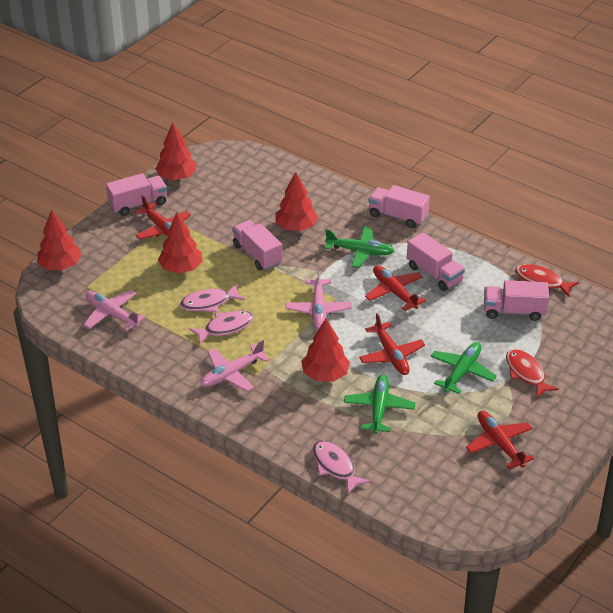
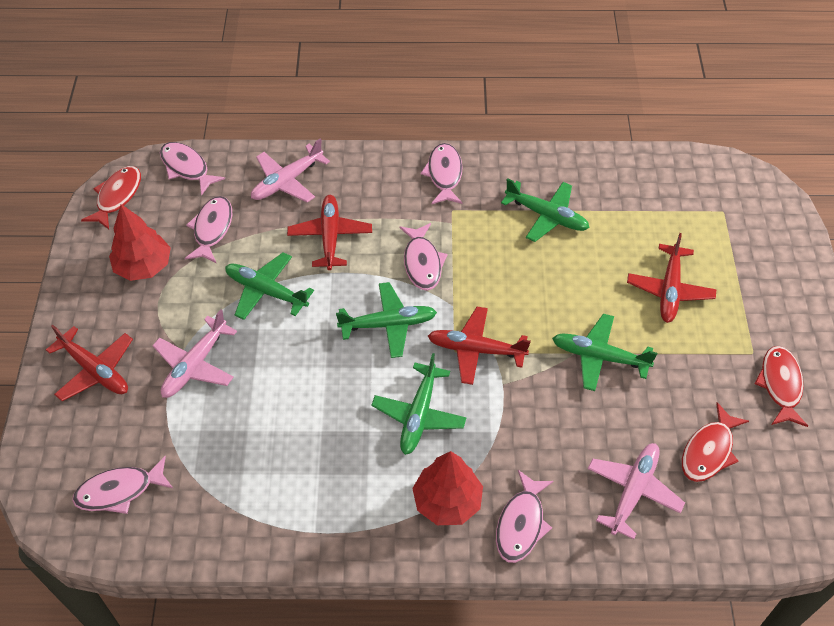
green plane: [325,226,394,268] [344,375,416,434] [431,342,497,394] = 3 -> [225,252,314,320] [336,282,437,358] [371,353,466,455] [501,178,590,242] [552,314,657,391] = 5
pink fish: [180,284,245,313] [189,310,254,344] [312,440,371,494] = 3 -> [72,456,173,514] [160,142,225,196] [185,196,232,263] [400,223,448,291] [421,143,463,204] [496,470,554,563] = 6
pink truck: [106,173,167,216] [233,220,282,270] [369,185,430,228] [407,232,465,291] [484,280,549,321] = 5 -> none = 0
red fish: [506,349,559,398] [515,264,579,297] = 2 -> [81,166,141,229] [682,403,749,482] [754,346,808,427] = 3
red tree: [37,210,82,270] [155,123,196,180] [158,213,203,273] [275,172,318,231] [301,319,350,382] = 5 -> [109,204,171,281] [412,451,483,525] = 2

